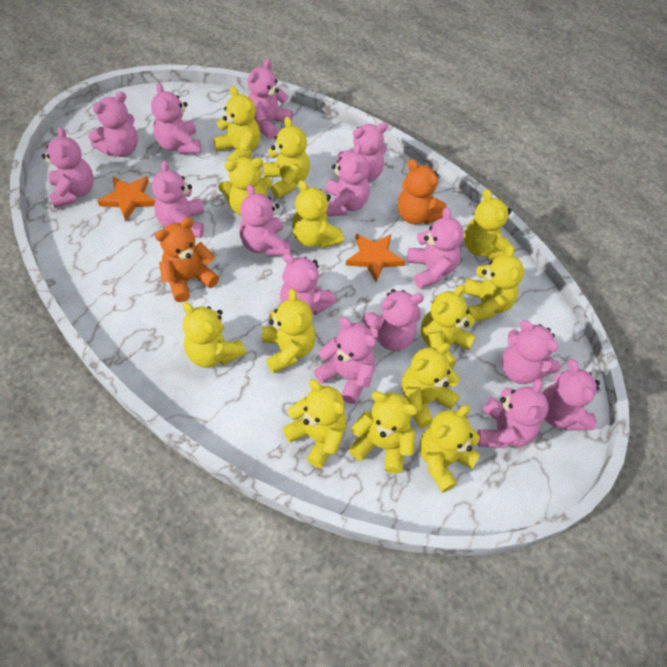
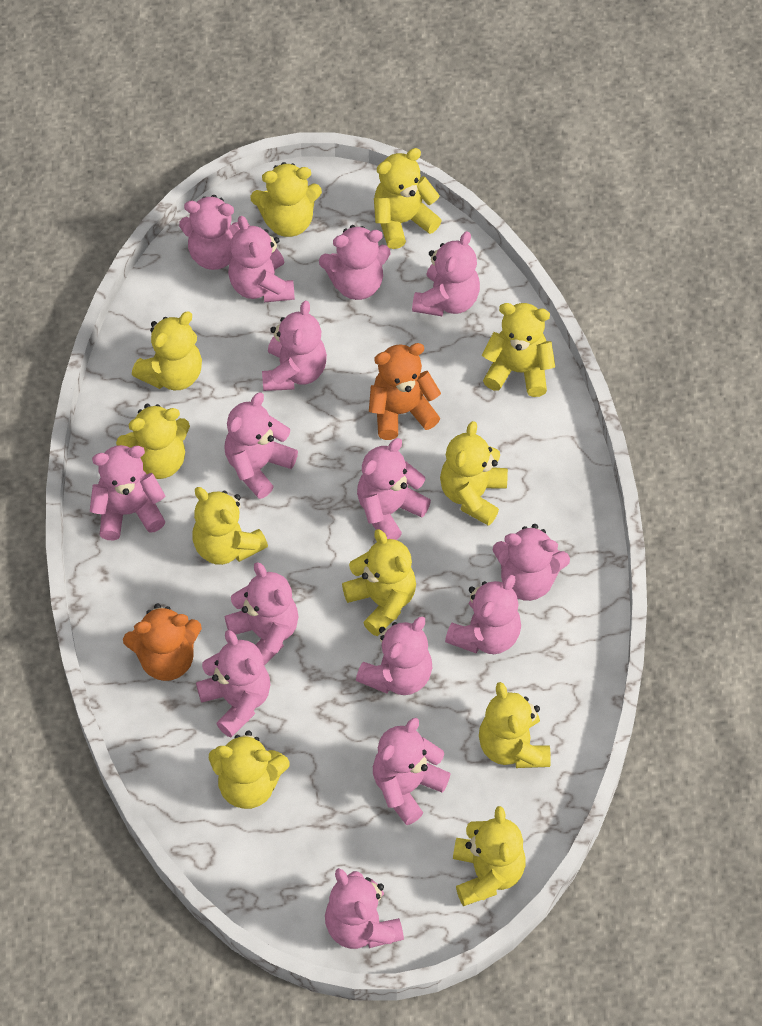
orange star: [97,176,155,221] [346,234,405,282] = 2 -> none = 0
yellow teddy bear: [182,302,246,368] [214,86,261,161] [218,157,272,216] [262,289,316,373] [263,117,310,198] [283,379,346,468] [292,180,344,248] [349,392,418,474] [402,343,460,428] [419,405,480,493] [421,285,476,367] [464,189,512,260] [464,245,524,321] = 13 -> [116,404,190,479] [132,312,202,390] [192,487,268,565] [209,731,290,809] [250,162,322,237] [342,529,416,636] [374,148,442,249] [440,421,508,526] [453,806,526,906] [479,682,551,768] [482,303,555,397] = 11

